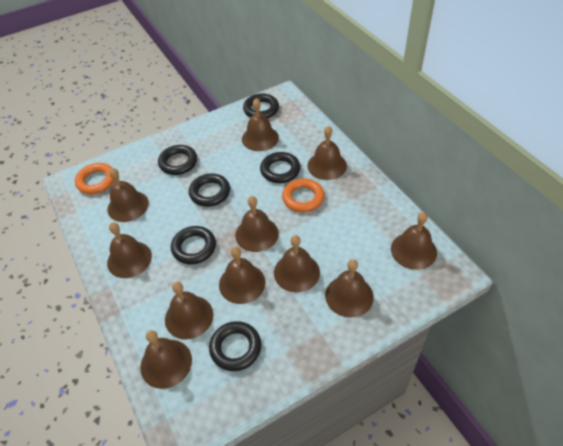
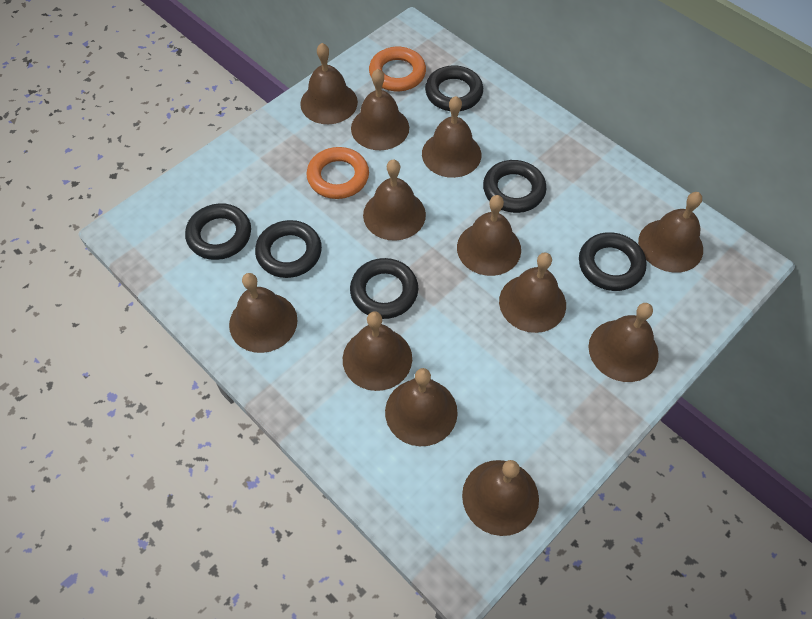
brown bell: [107,222,152,278] [108,168,149,222] [140,330,192,389] [165,282,213,339] [219,247,265,304] [235,196,279,252] [242,99,279,151] [274,235,320,292] [307,126,347,180] [325,259,374,318] [391,212,437,270] = 11 -> [229,273,298,353] [300,43,358,124] [343,311,412,391] [351,69,409,150] [363,160,426,241] [385,368,458,446] [422,96,481,178] [457,195,521,276] [462,460,539,536] [499,252,566,333] [588,303,659,382] [638,192,703,273] = 12

